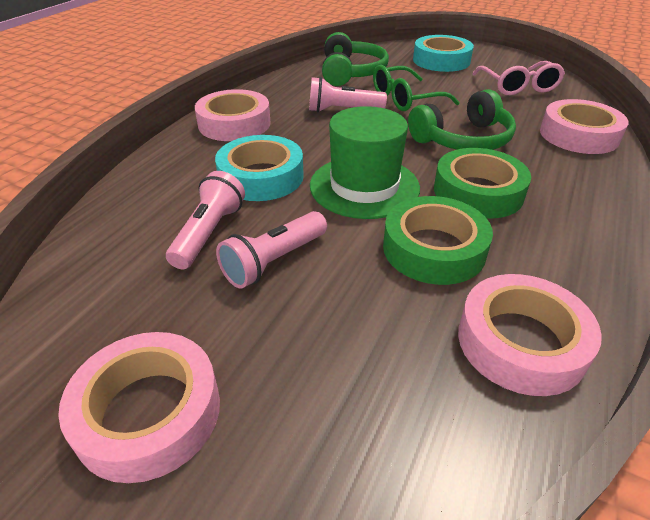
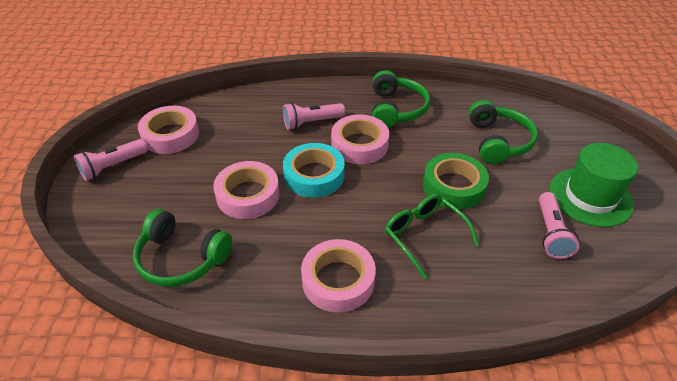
green headphones: [322,32,389,86] [408,89,516,150] = 2 -> [133,209,232,287] [372,70,430,128] [469,100,538,164] = 3
green tape: [383,196,493,285] [434,148,531,219] = 2 -> [423,153,489,209] = 1
pink glasses: [473,61,565,95] = 1 -> none = 0
turquoise tape: [215,135,304,201] [413,35,474,72] = 2 -> [283,143,345,198] = 1

